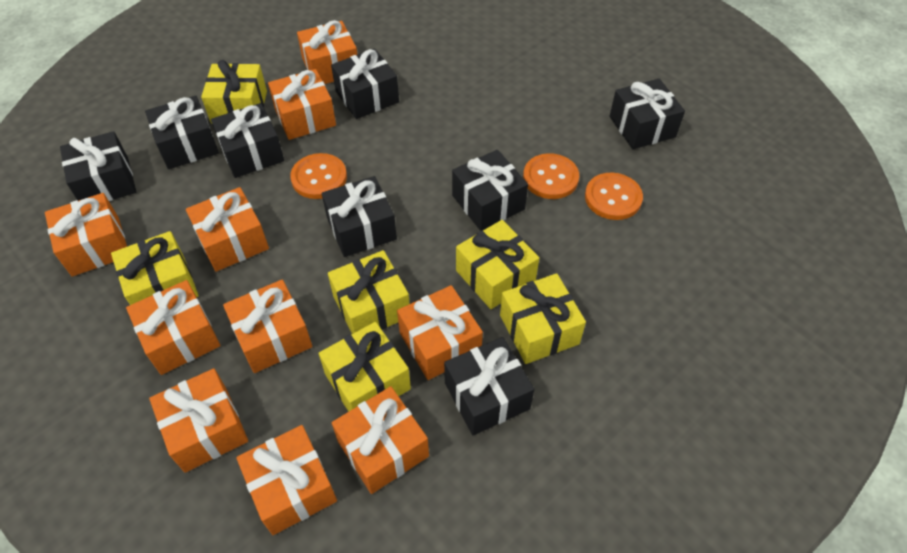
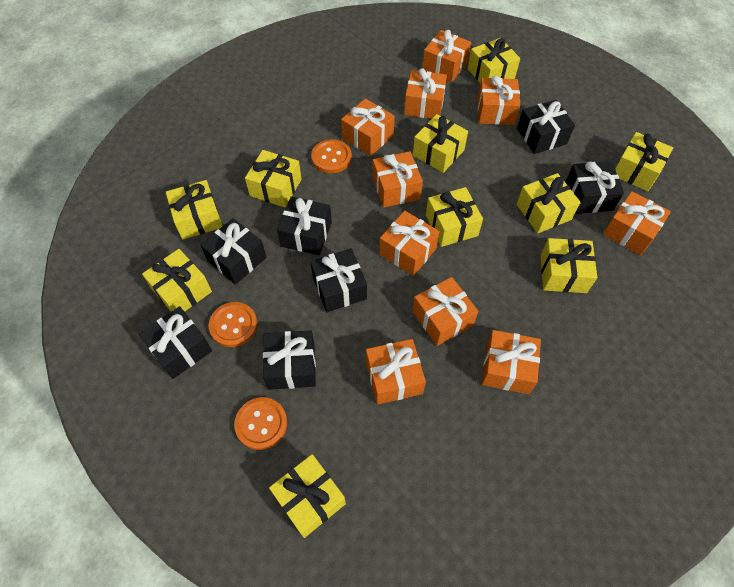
black gift: [60,131,136,201] [145,96,219,169] [211,103,284,178] [322,176,397,257] [331,49,399,119] [444,337,534,435] [452,150,528,231] [610,79,685,149] = 8 -> [139,306,212,379] [201,218,266,285] [263,330,316,390] [277,197,332,255] [310,248,367,312] [517,100,575,154] [565,161,624,214] = 7
yellow gift: [111,231,199,305] [201,60,267,124] [318,322,411,412] [328,250,410,334] [456,220,539,309] [500,273,586,364] = 6 -> [142,249,212,312] [166,180,222,240] [245,150,302,207] [269,454,346,538] [413,114,468,173] [426,187,483,247] [468,38,520,83] [517,173,581,233] [540,238,597,293] [615,132,673,191] = 10

